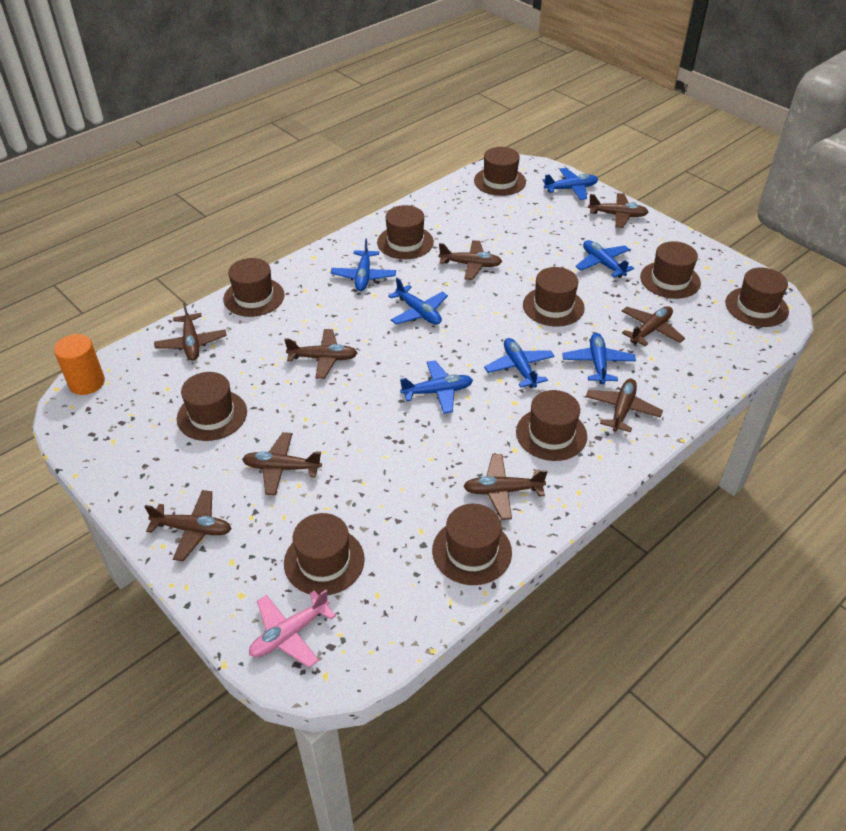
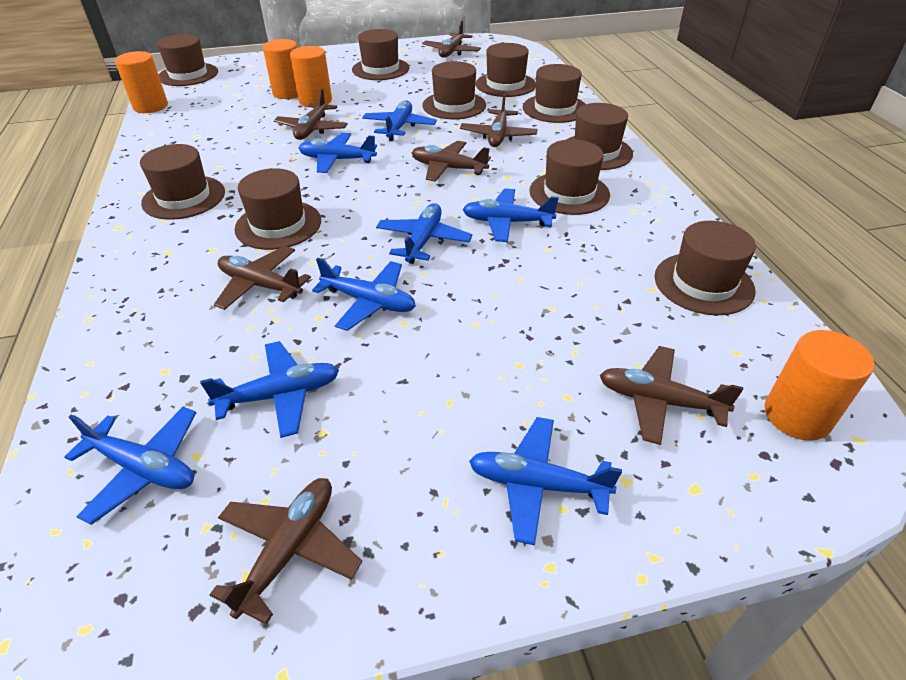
blue plane: [331,239,396,291] [388,277,448,325] [400,360,473,414] [484,338,555,388] [542,168,598,200] [562,333,636,384] [575,240,634,278] = 7 -> [64,407,196,525] [200,341,339,438] [299,133,377,173] [312,257,416,331] [362,100,437,141] [376,203,473,264] [462,188,559,242] [469,417,622,545] = 8
brown plane: [145,490,231,561] [154,302,227,361] [242,432,322,495] [284,329,358,379] [439,240,502,280] [463,454,548,520] [586,379,663,432] [588,193,648,228] [622,306,685,346] = 9 -> [210,478,362,625] [214,246,311,310] [274,88,348,140] [411,141,491,182] [422,21,481,58] [460,94,538,147] [600,346,743,445] = 7
orange cylinder: [54,334,105,395] = 1 -> [115,51,168,113] [263,39,298,99] [290,46,332,107] [765,330,874,441] = 4
pink plane: [249,590,336,668] = 1 -> none = 0

